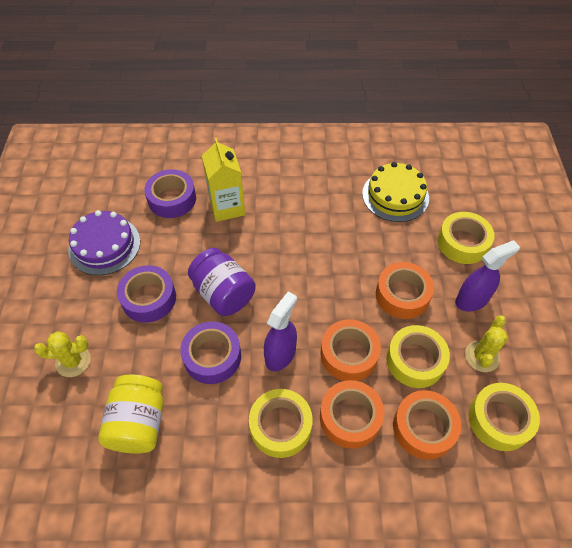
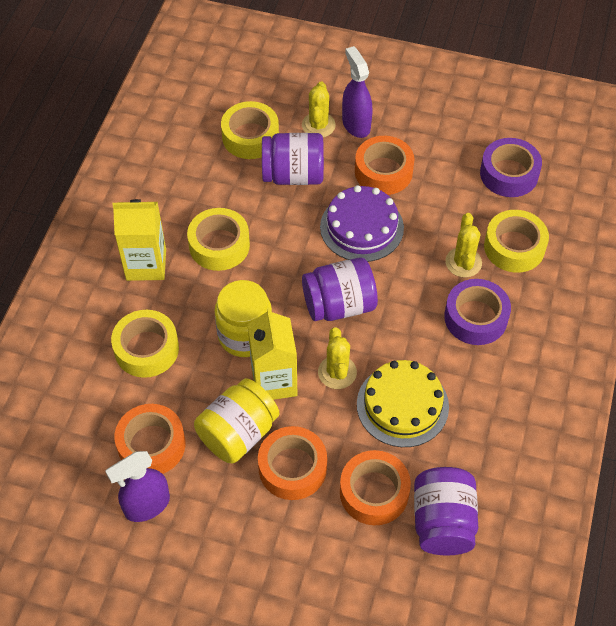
purple jar: [188,248,256,316] = 1 -> [262,133,324,185] [302,258,378,321] [414,467,478,556] = 3
purple tape: [117,265,176,323] [144,169,196,218] [180,321,241,384] = 3 -> [444,279,511,345] [480,138,542,197] = 2
yellow cactus: [34,331,91,377] [465,315,508,372] = 2 -> [302,81,336,137] [318,327,357,389] [445,213,482,278] = 3
yellow carton: [202,138,245,222] = 1 -> [112,199,166,281] [248,307,297,400] = 2
yellow jar: [98,375,164,453] = 1 -> [194,378,279,463] [214,280,272,357] = 2

